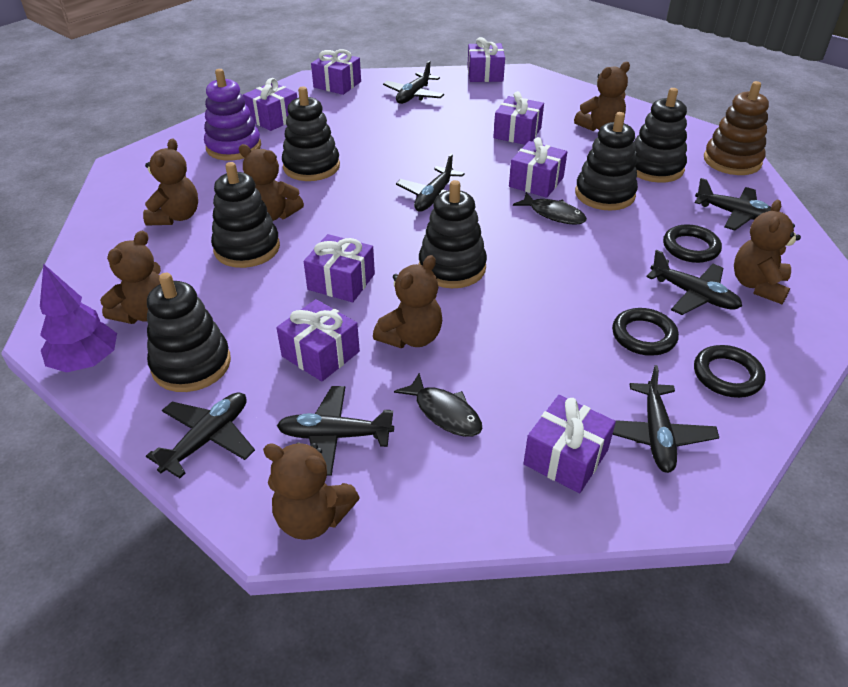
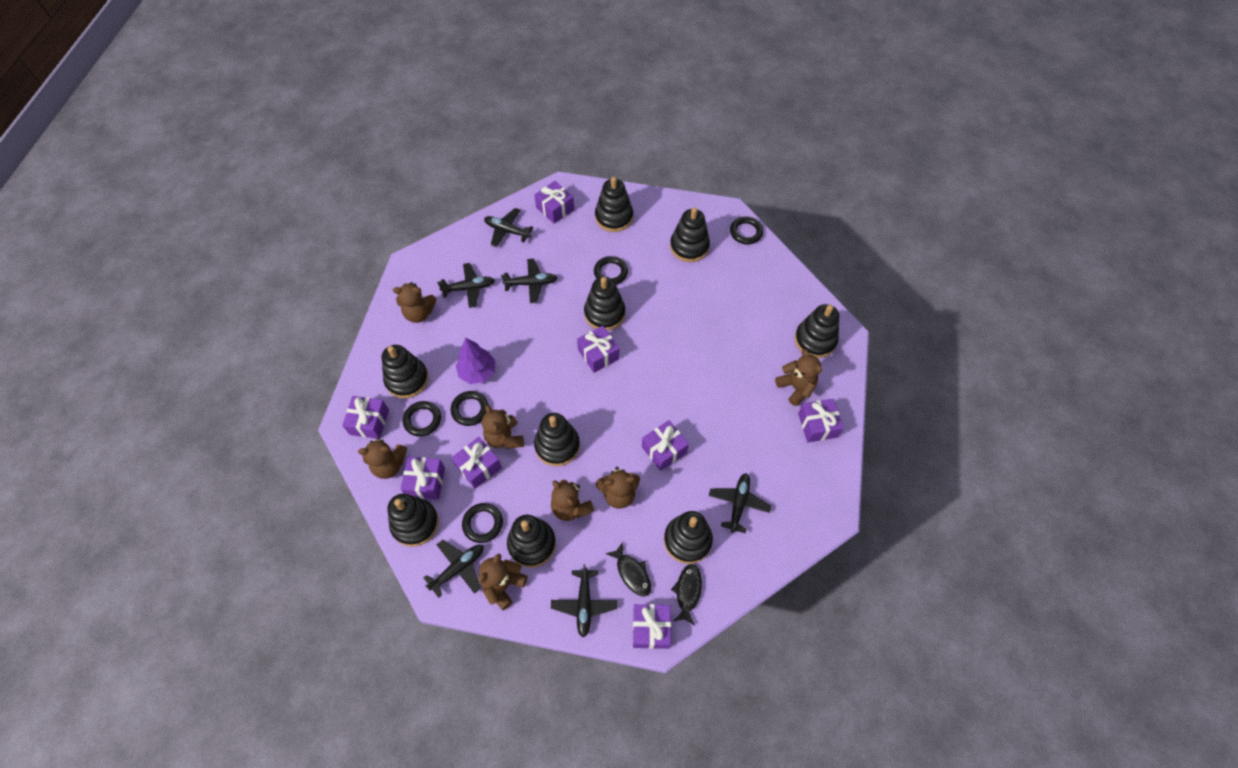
black plane: [146,392,255,478] [277,386,394,476] [383,61,444,104] [396,153,465,212] [612,365,719,473] [646,250,742,315] [695,178,771,230] = 7 -> [424,540,484,598] [437,263,495,308] [484,208,534,247] [501,258,557,303] [551,564,617,637] [709,473,771,533] = 6
black ring: [612,308,679,356] [663,224,722,263] [694,345,766,398] = 3 -> [403,401,441,436] [450,391,488,426] [462,503,503,543] [594,256,628,285] [730,216,763,244] = 5
black stacking toy: [147,273,231,392] [211,162,280,268] [282,87,340,181] [419,180,487,288] [575,112,638,211] [634,88,687,183] = 6 -> [381,345,429,398] [387,493,439,547] [507,515,556,567] [534,413,580,466] [584,277,625,331] [595,177,633,232] [664,511,713,564] [670,207,710,262] [795,304,839,358] = 9
brown stacking toy: [704,81,769,175] = 1 -> none = 0
purple stacking toy: [204,69,261,161] = 1 -> none = 0

